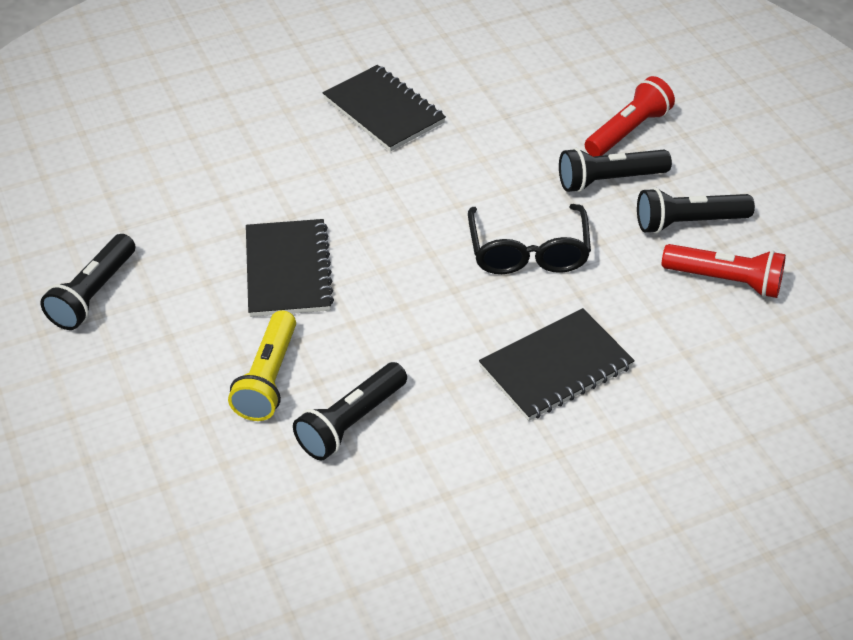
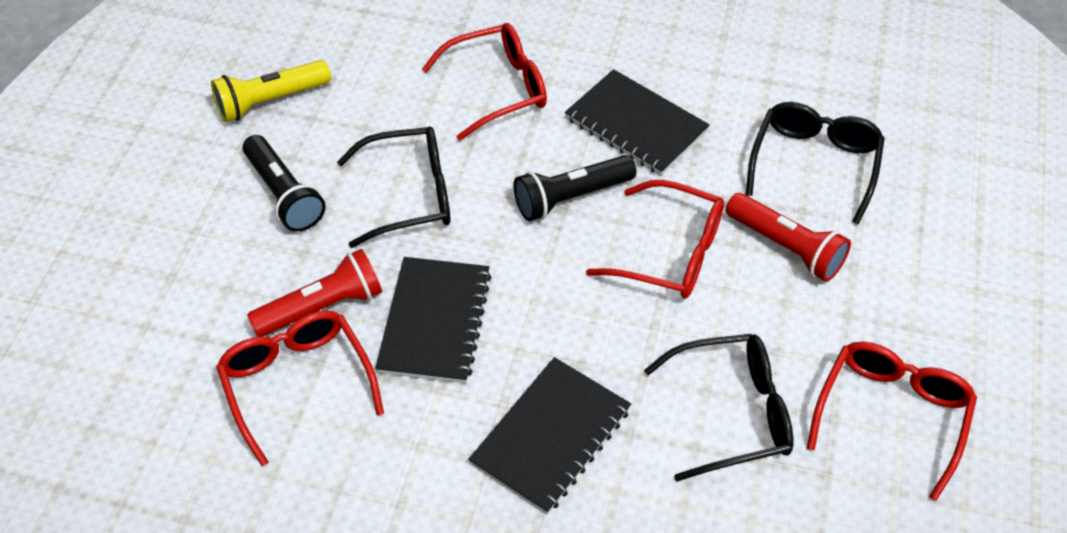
black flashlight: [40,234,135,330] [293,362,407,460] [559,148,672,193] [637,187,755,234] = 4 -> [243,135,326,232] [514,155,636,221] = 2
black glasses: [468,204,591,274] = 1 -> [337,126,451,248] [644,334,794,481] [746,102,885,224] = 3
red glasses: none = 0 -> [216,311,384,466] [422,23,547,141] [586,180,724,299] [807,342,977,501] = 4

